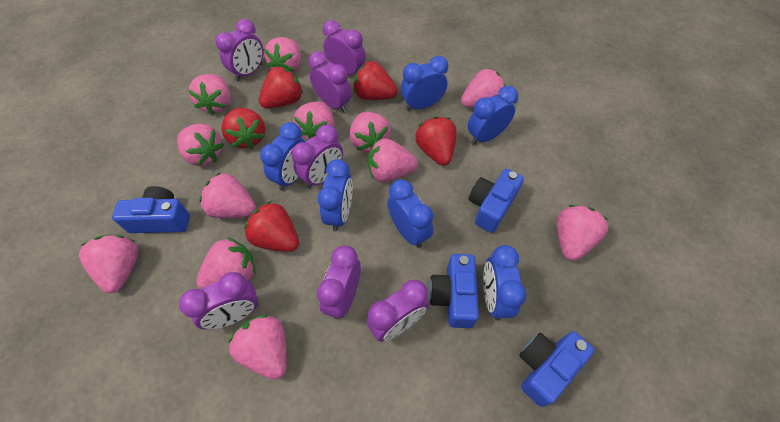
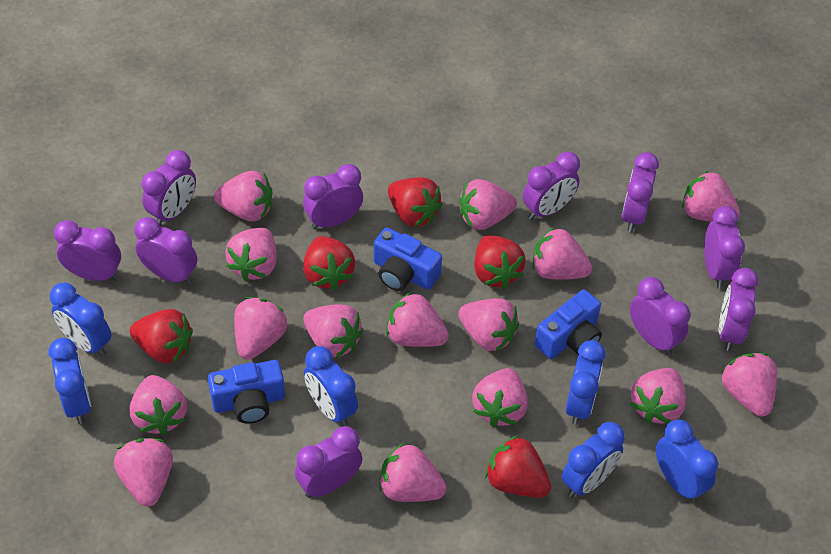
blue camera: [112,186,190,233] [429,254,479,328] [469,169,524,233] [519,331,594,407] = 4 -> [208,360,285,424] [373,227,442,291] [534,290,602,359] = 3
pink strawberry: [79,235,138,293] [177,124,224,166] [188,74,231,115] [196,237,256,289] [199,173,256,218] [228,315,287,380] [264,37,301,73] [294,102,335,140] [350,111,391,153] [368,138,418,182] [461,68,506,108] [557,205,609,261] = 12 -> [114,438,173,507] [130,375,187,435] [214,171,272,221] [225,228,277,281] [234,297,288,360] [304,304,364,358] [379,443,446,502] [386,292,449,347] [458,298,519,352] [459,179,517,230] [472,368,527,427] [532,227,592,280] [630,368,686,424] [682,171,740,222] [721,353,777,417] = 15
purple clock: [179,272,258,330] [215,19,264,81] [292,125,343,189] [309,51,352,113] [317,246,361,319] [323,20,366,75] [367,280,429,342] = 7 -> [54,220,121,281] [135,217,197,284] [142,150,196,226] [295,426,362,498] [303,164,363,230] [523,152,580,220] [621,152,659,232] [630,277,690,355] [704,206,745,289] [719,268,758,351] = 10

